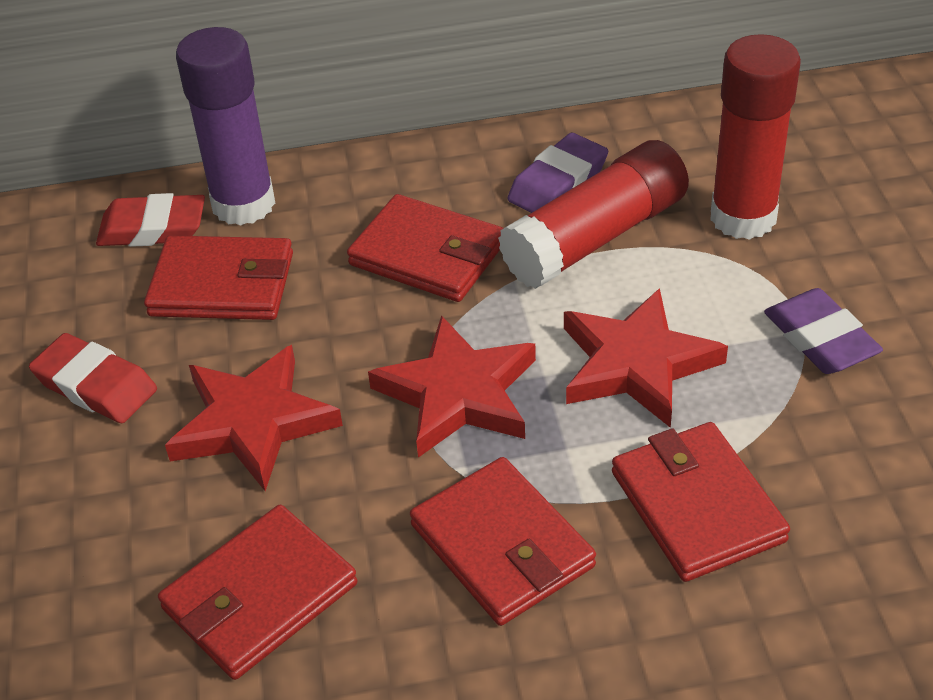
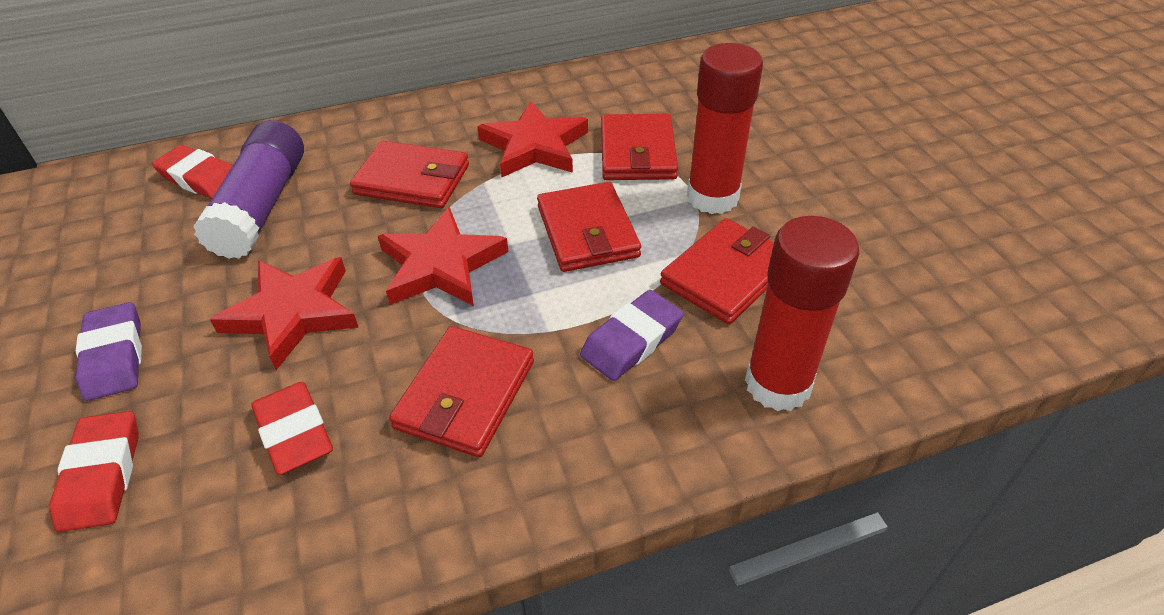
red eraser: [29,333,157,423] [96,193,205,247] = 2 -> [50,411,139,532] [152,145,232,199] [251,382,333,475] = 3

